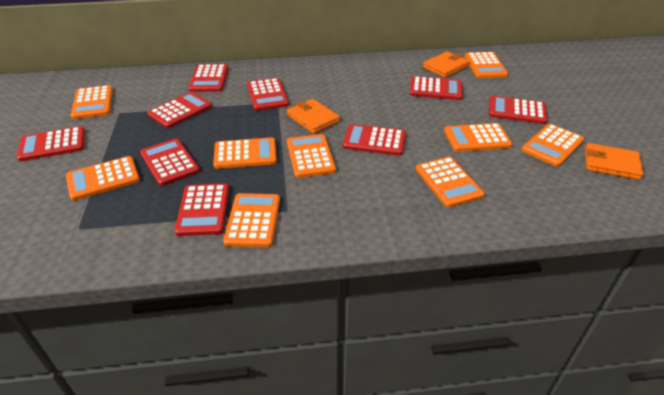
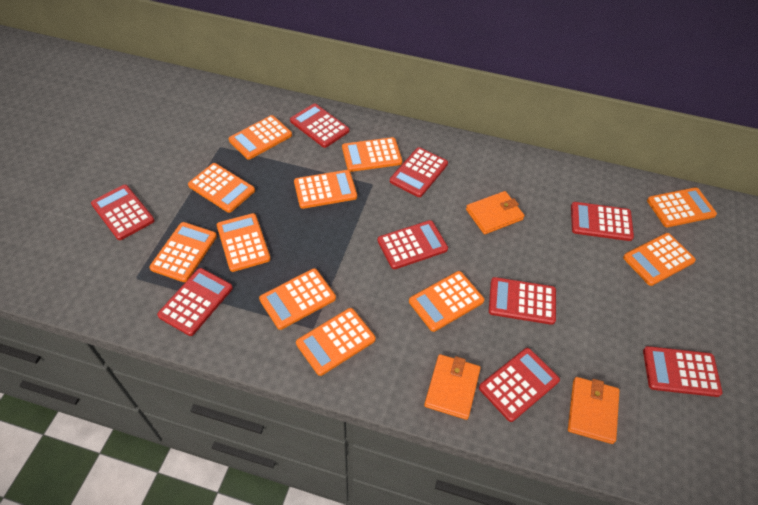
orange calculator: [66,156,140,201] [71,85,113,119] [213,137,277,169] [223,193,280,247] [287,134,336,178] [416,157,485,208] [444,123,512,152] [465,52,508,78] [522,124,584,167] = 9 -> [149,222,217,282] [188,163,255,213] [217,213,271,272] [229,115,292,160] [259,268,336,330] [294,170,357,209] [296,308,376,376] [342,137,402,172] [409,271,484,332] [623,233,696,286] [647,187,717,227] = 11

